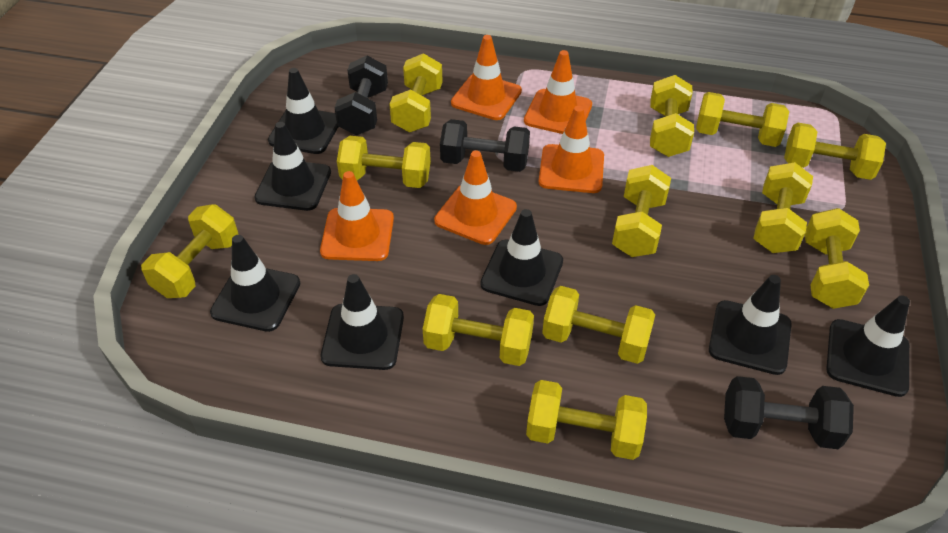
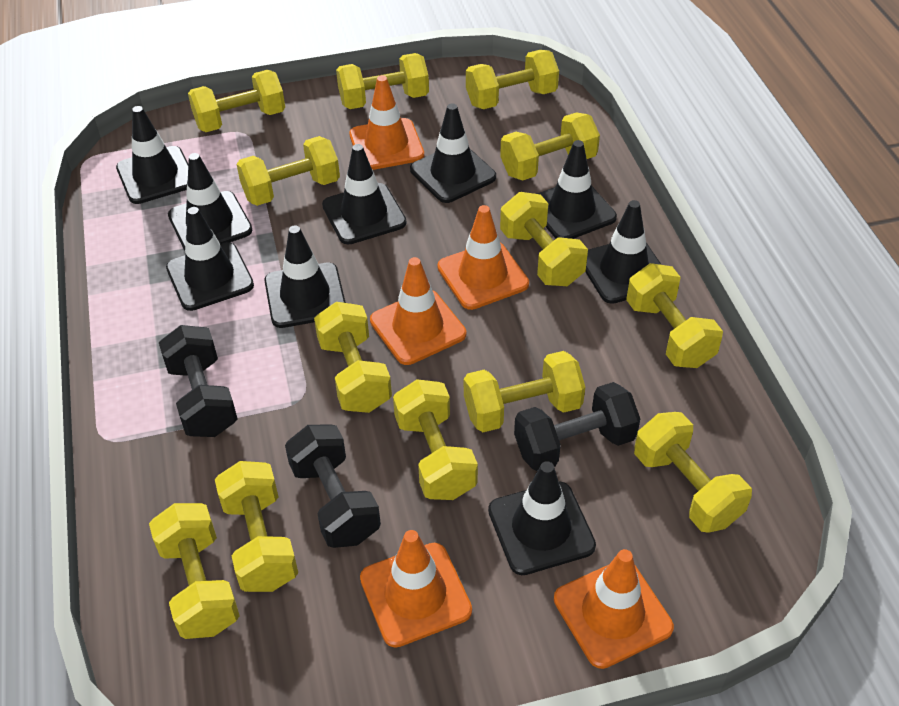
black traffic cone: [210,235,300,332] [254,122,331,211] [268,68,339,154] [321,274,404,370] [480,209,563,306] [709,275,792,375] [826,295,910,397] = 7 -> [116,106,188,204] [166,207,254,311] [168,153,252,251] [264,225,346,328] [322,144,406,245] [410,103,496,203] [488,461,596,575] [537,140,617,239] [585,200,661,304] = 9
yellow dumbbell: [141,204,238,298] [337,136,431,188] [389,53,443,133] [423,294,534,366] [526,380,647,460] [542,286,655,364] [612,165,671,257] [650,75,694,157] [696,92,789,147] [753,162,813,253] [784,123,886,180] [805,208,869,309] = 12 -> [149,503,240,639] [188,70,285,132] [215,461,298,592] [237,136,340,206] [314,302,392,413] [336,53,429,109] [393,379,478,500] [464,351,585,432] [466,50,559,109] [500,112,600,181] [500,192,588,286] [626,263,723,368] [634,412,752,533] = 13

